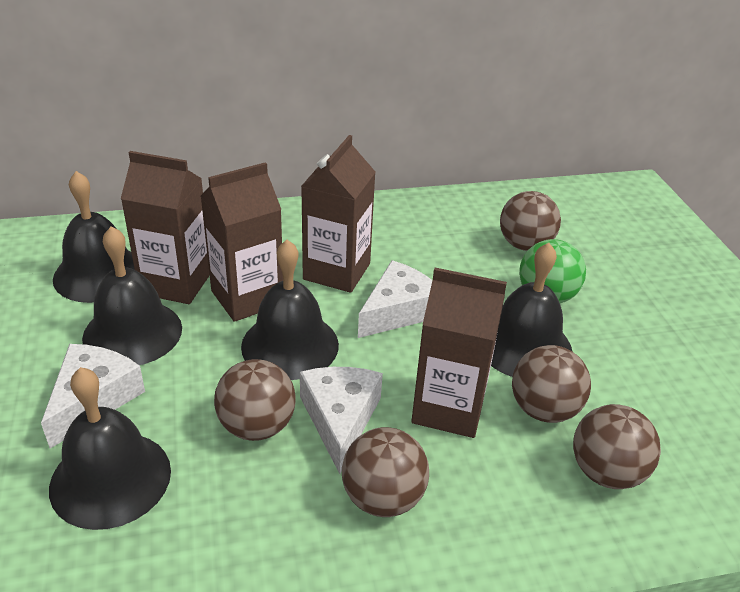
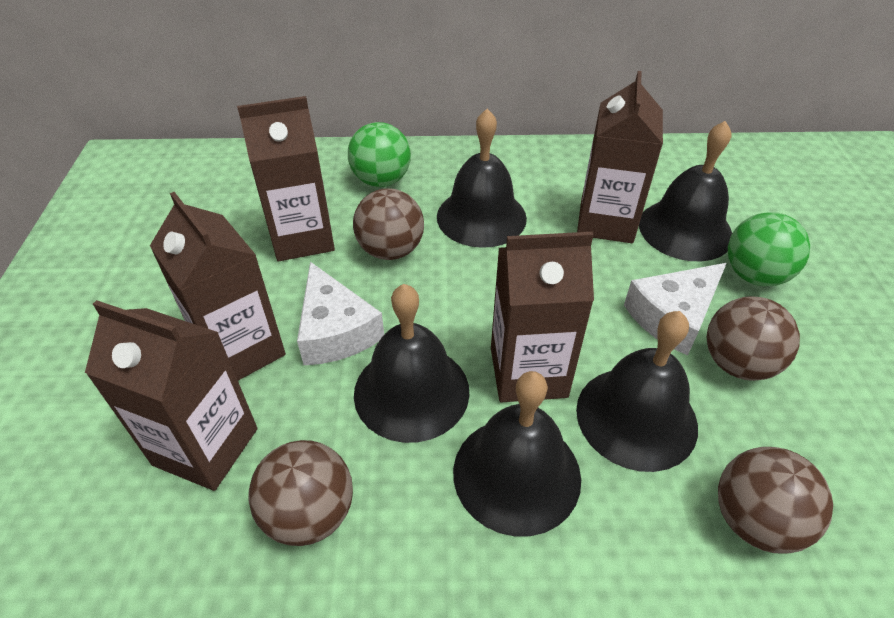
brown ball: [214,359,296,441] [342,427,429,517] [500,191,561,251] [512,345,591,423] [573,404,661,489] = 5 -> [248,440,353,546] [353,188,424,260] [707,296,800,381] [718,447,833,554] = 4
brown carton: [121,151,210,304] [201,162,283,322] [301,135,375,293] [411,268,507,438] = 4 -> [85,300,257,491] [150,192,286,380] [237,96,335,261] [491,232,594,402] [577,71,663,243] = 5
green ball: [519,239,586,303] = 1 -> [348,122,411,187] [728,212,810,286] = 2
white cheese: [41,344,145,448] [300,367,383,474] [358,260,432,338] = 3 -> [297,262,384,365] [624,263,726,356] = 2

